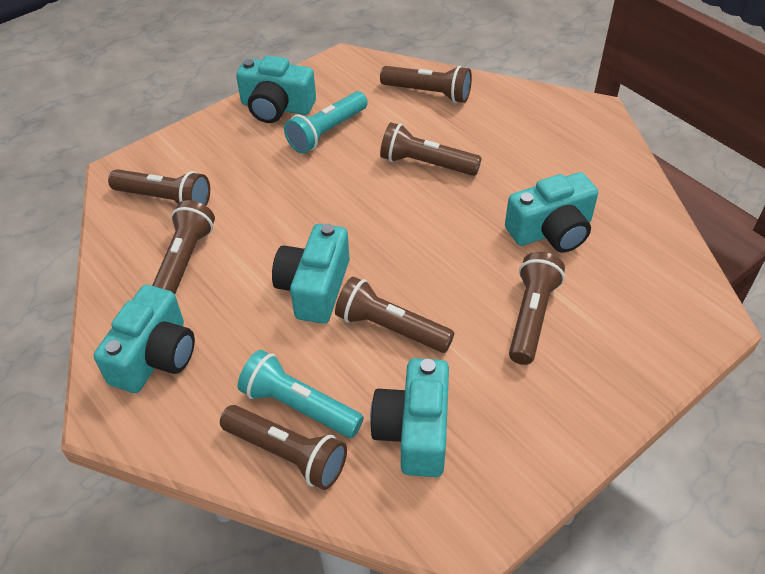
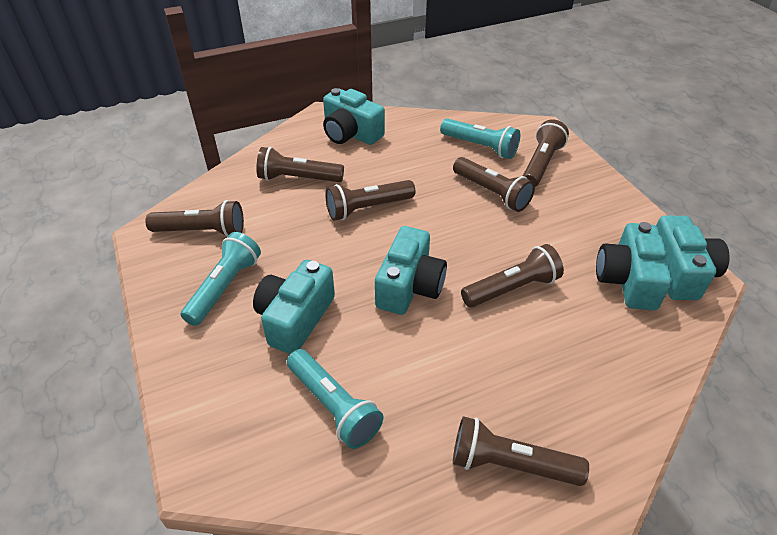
turquoise flashlight: [238,350,364,438] [284,91,368,153] = 2 -> [181,232,261,326] [287,349,383,449] [440,118,520,159] = 3

